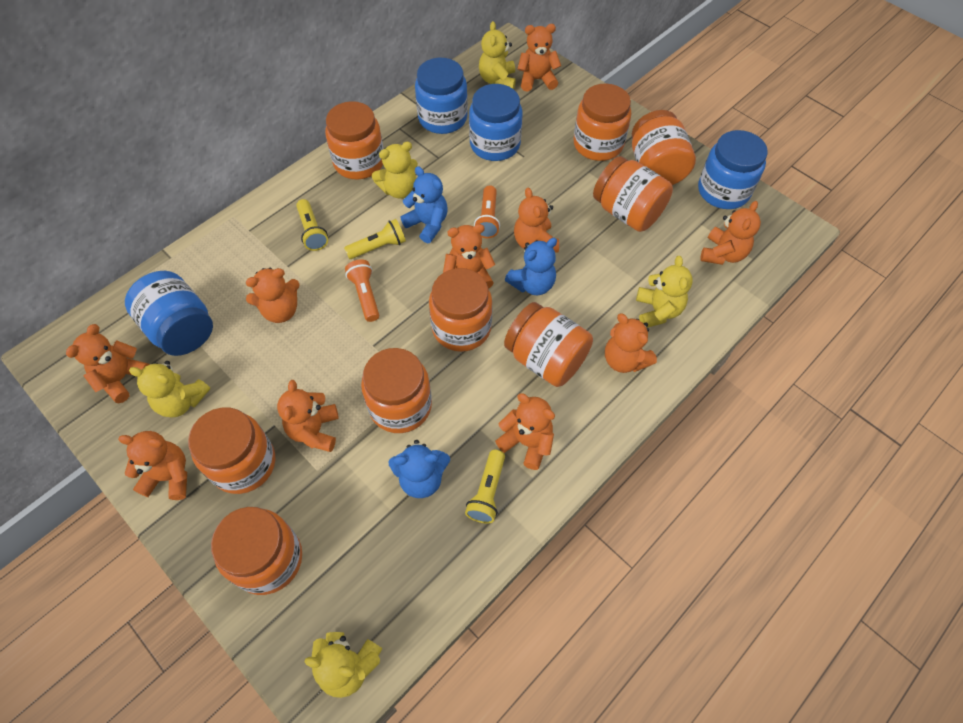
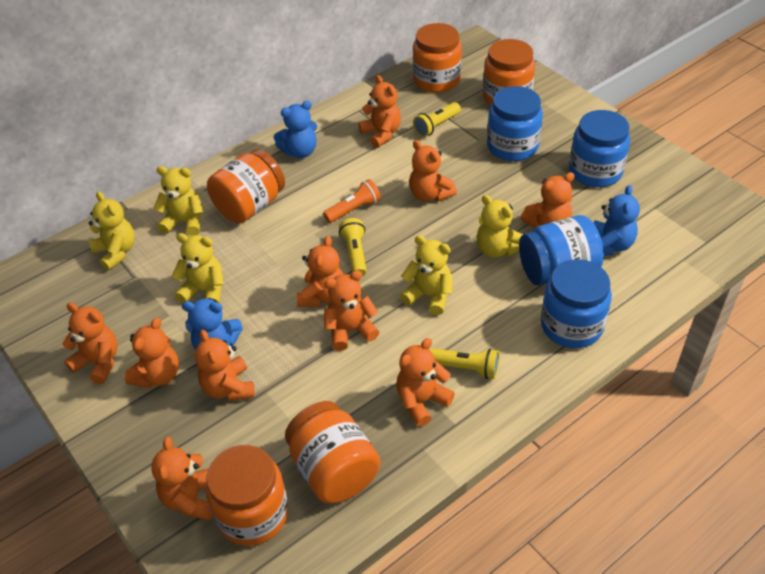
orange flashlight: [345,259,379,322] [474,186,500,238] = 2 -> [323,179,381,223] = 1
orange jar: [188,408,275,494] [211,507,302,595] [325,101,383,179] [361,348,432,433] [429,268,492,352] [504,302,593,387] [574,84,631,161] [593,156,673,232] [632,110,696,185] = 9 -> [206,445,288,546] [207,149,285,223] [285,401,380,504] [413,23,462,93] [483,39,535,105] = 5

